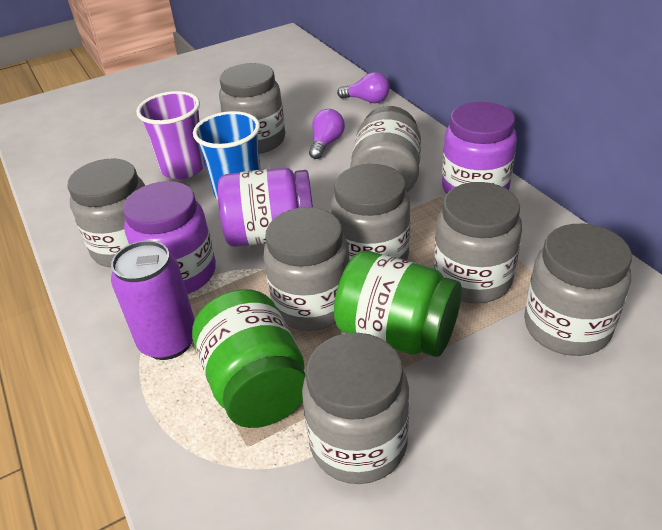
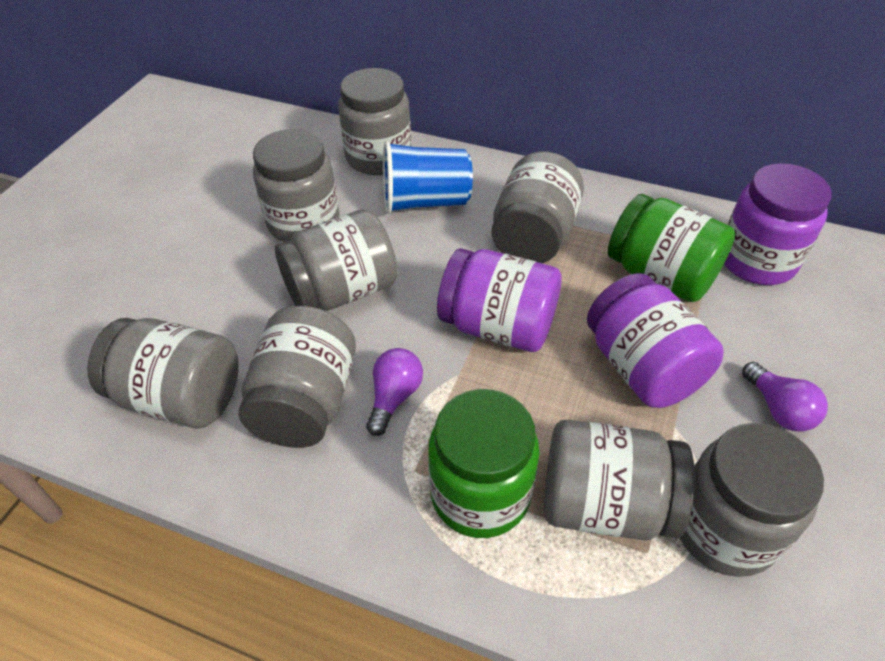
purple can: [111,240,195,360] = 1 -> none = 0
purple cup: [136,91,206,179] = 1 -> none = 0

